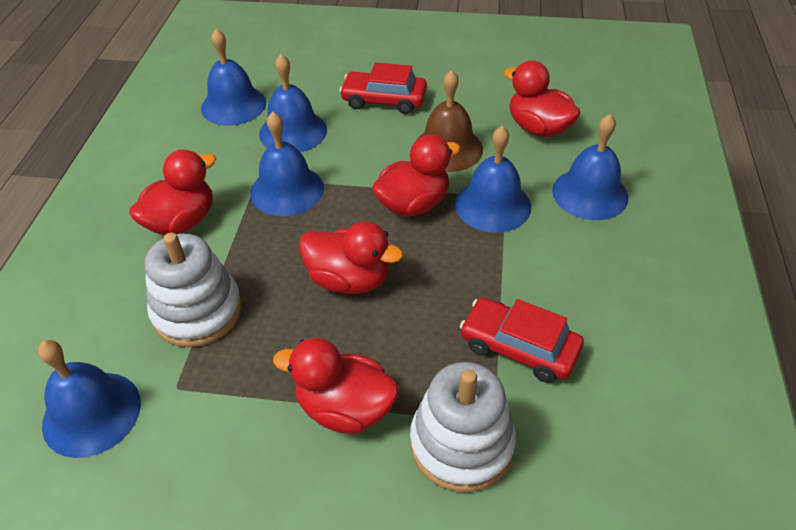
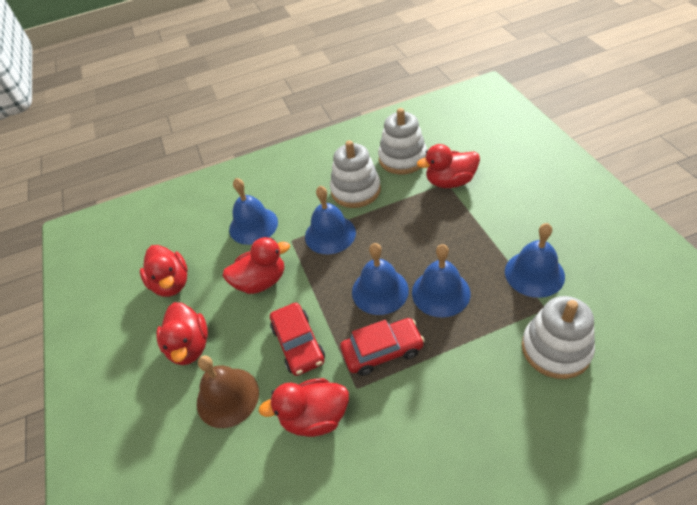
blue bell: [38,340,141,458] [201,29,266,126] [250,112,324,216] [259,54,327,152] [455,126,531,233] [552,114,629,220] = 6 -> [229,178,278,245] [305,186,356,254] [352,243,409,315] [412,244,471,318] [505,223,565,298] = 5
white stacking toy: [145,233,242,347] [410,362,516,492] = 2 -> [330,140,381,208] [378,108,427,175] [522,296,595,379] = 3

